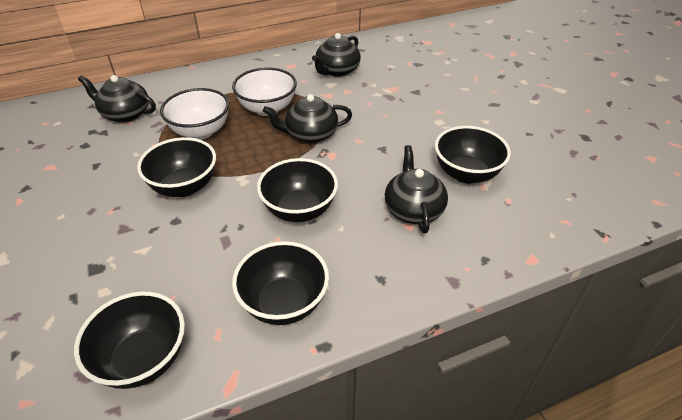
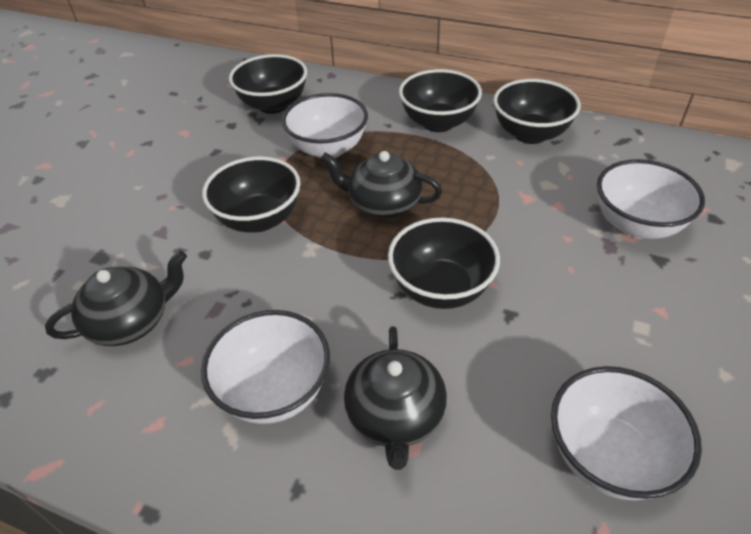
black teapot: [78,75,156,123] [263,94,352,143] [312,33,361,77] [385,145,448,233] = 4 -> [45,250,187,346] [321,151,442,218] [344,326,447,470] = 3
white bowl: [160,88,229,140] [232,67,297,116] = 2 -> [201,310,330,424] [282,93,368,158] [551,366,702,501] [597,159,705,239] = 4

